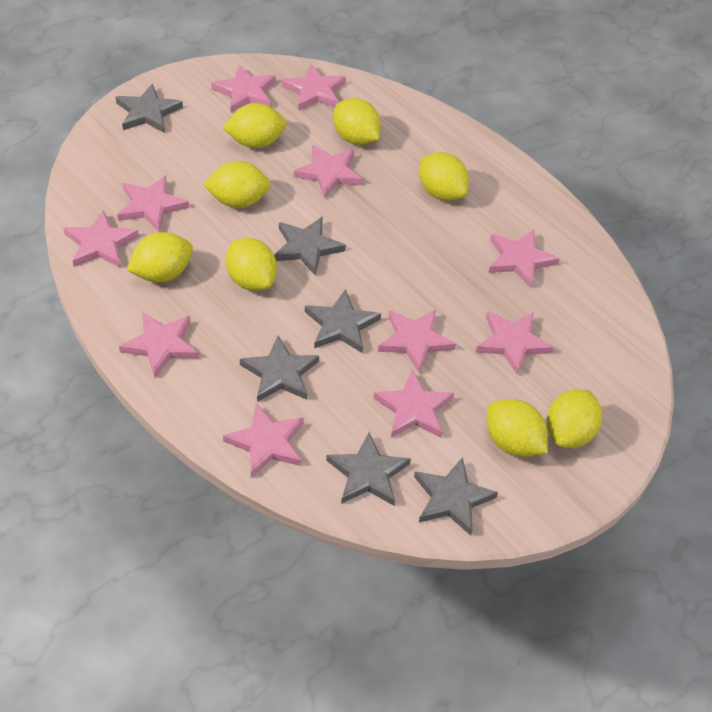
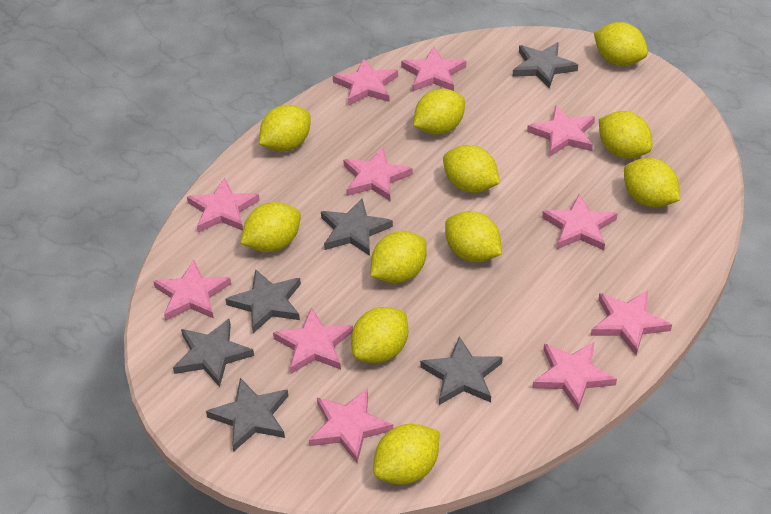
yellow lemon: [127,232,193,282] [203,161,271,208] [223,103,287,148] [226,238,277,291] [333,98,381,145] [419,152,469,201] [487,399,548,457] [547,389,602,448] = 8 -> [240,202,301,252] [259,105,311,152] [351,307,408,363] [371,231,427,283] [373,424,439,485] [413,89,465,135] [443,145,500,193] [445,211,502,262] [594,22,648,66] [599,111,653,159] [624,158,680,208] = 11

